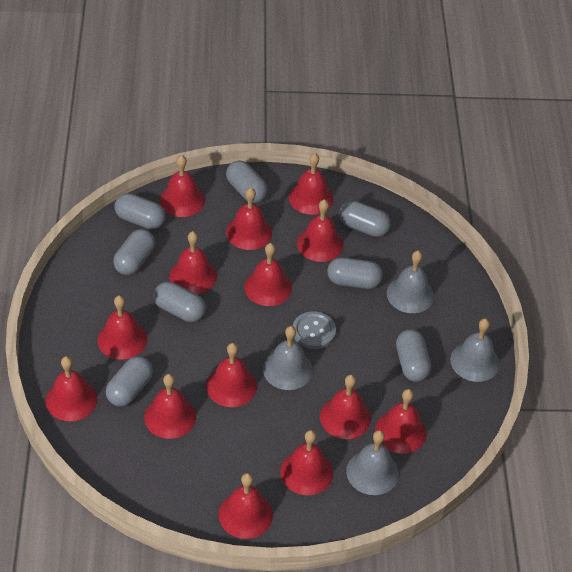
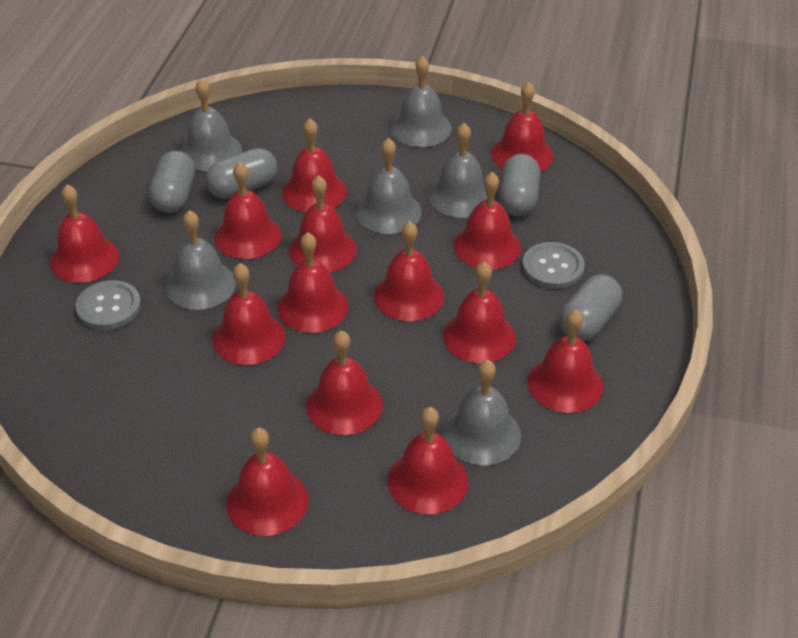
grey bell: [263,326,313,390] [346,430,399,495] [387,251,434,313] [450,318,500,382] = 4 -> [166,210,236,310] [180,79,242,171] [356,138,422,234] [391,55,452,147] [428,123,487,218] [443,360,521,465] = 6
grey button: [293,311,336,349] = 1 -> [76,280,141,330] [522,242,585,289] = 2
grey capsule: [106,356,153,407] [113,229,155,275] [115,193,166,229] [154,282,206,322] [226,161,268,203] [327,257,383,289] [339,201,391,237] [396,329,431,382] = 8 -> [149,151,195,213] [206,148,277,199] [499,154,540,216] [560,274,622,341] = 4

